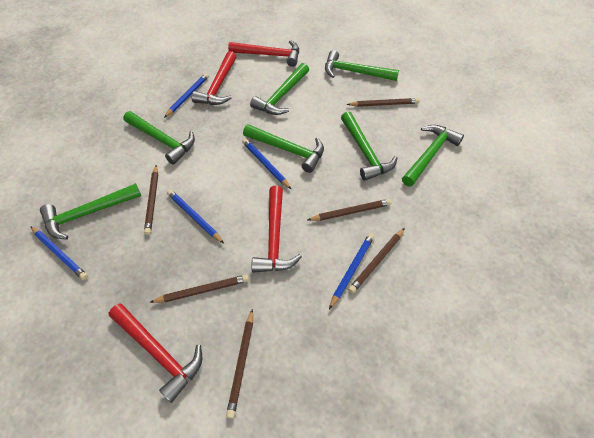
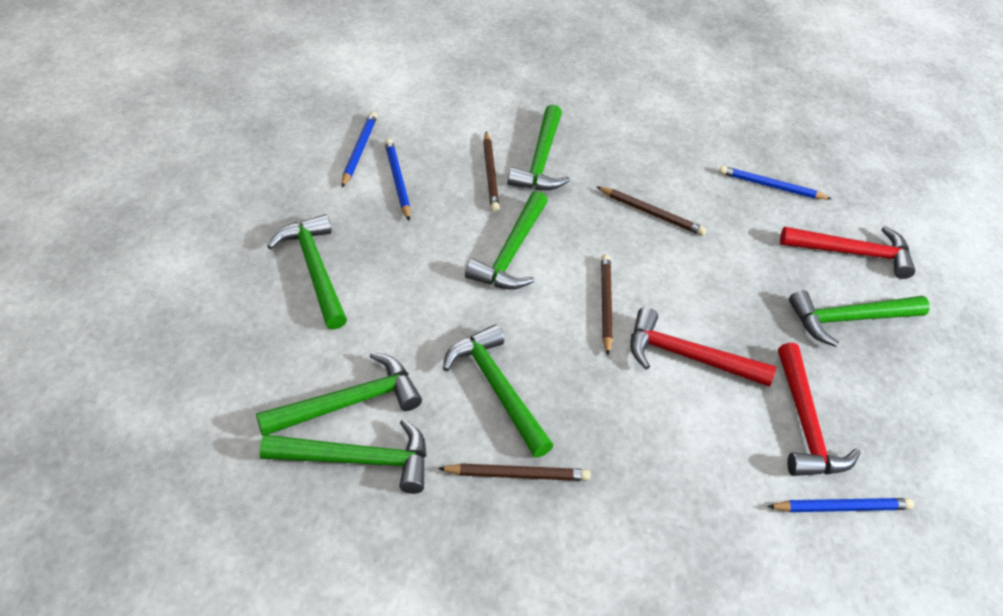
blue pencil: [30,226,88,280] [164,73,209,118] [167,190,224,244] [242,138,291,189] [329,233,374,309] = 5 -> [342,112,377,188] [385,139,411,221] [719,166,832,199] [767,498,914,512] = 4
brown pencil: [144,165,158,235] [149,274,249,303] [226,309,253,419] [308,199,392,221] [346,98,420,107] [348,228,405,293] = 6 -> [438,463,591,481] [483,132,500,212] [596,186,706,236] [601,254,613,355] = 4
red hammer: [109,303,202,403] [192,51,237,105] [228,40,299,67] [252,186,302,273] = 4 -> [630,307,776,387] [778,343,861,476] [780,226,915,279] = 3

